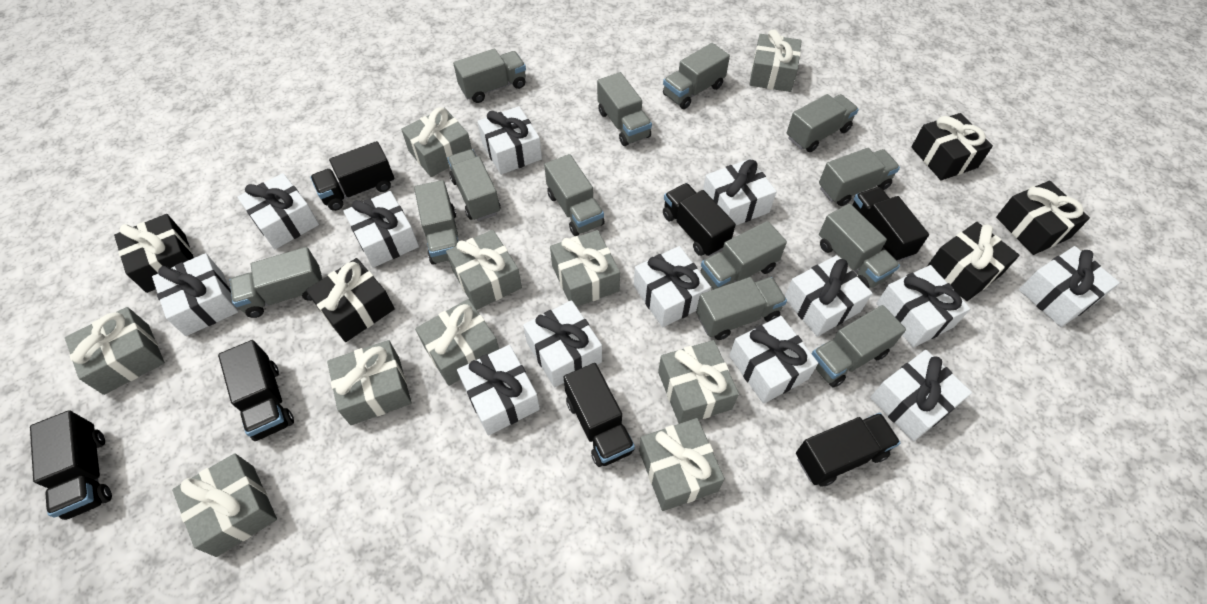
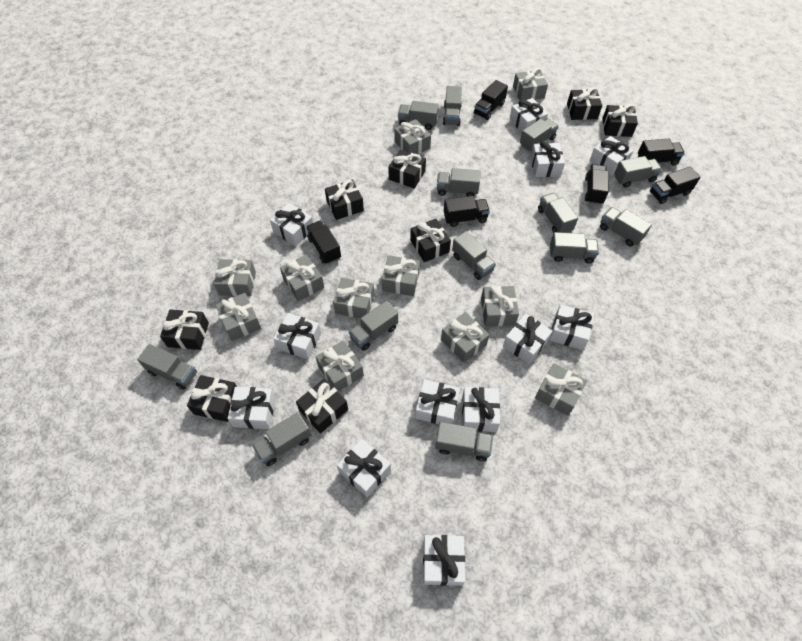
black gift: [114,214,194,293] [306,258,395,342] [912,113,993,180] [927,222,1019,301] [996,181,1090,255] = 5 -> [160,309,209,350] [187,375,237,422] [296,378,348,433] [325,180,364,220] [388,150,426,189] [410,219,451,262] [567,87,602,120] [602,104,638,137] = 8
black truck: [30,410,112,520] [218,340,294,441] [310,141,394,211] [564,363,635,467] [663,183,736,256] [796,413,901,487] [852,187,929,262] = 7 -> [306,220,341,264] [444,196,490,227] [474,80,508,120] [585,164,609,205] [638,139,685,166] [650,166,701,204] = 6
grey gift: [65,307,165,395] [172,453,277,557] [327,340,412,425] [401,107,472,177] [415,299,499,386] [446,230,522,310] [550,230,620,307] [639,418,725,511] [658,340,739,424] [749,30,802,92] = 10 -> [214,259,256,296] [216,293,261,341] [280,255,324,301] [316,340,364,391] [333,278,374,318] [382,255,420,296] [394,119,431,154] [441,312,489,363] [481,285,519,326] [513,68,548,100] [535,363,587,416] = 11
white gift: [152,253,239,336] [238,173,319,249] [344,191,419,268] [457,345,540,435] [477,106,542,175] [523,300,602,387] [634,246,711,327] [703,159,777,226] [729,316,818,404] [785,255,872,337] [870,350,972,442] [876,265,971,348] [1019,246,1120,327] = 13 -> [227,387,276,429] [270,203,313,246] [273,313,321,360] [337,439,391,497] [415,379,460,424] [423,535,465,586] [462,387,500,432] [503,314,553,364] [509,98,548,132] [530,141,565,177] [549,304,594,350] [589,136,633,176] = 12

